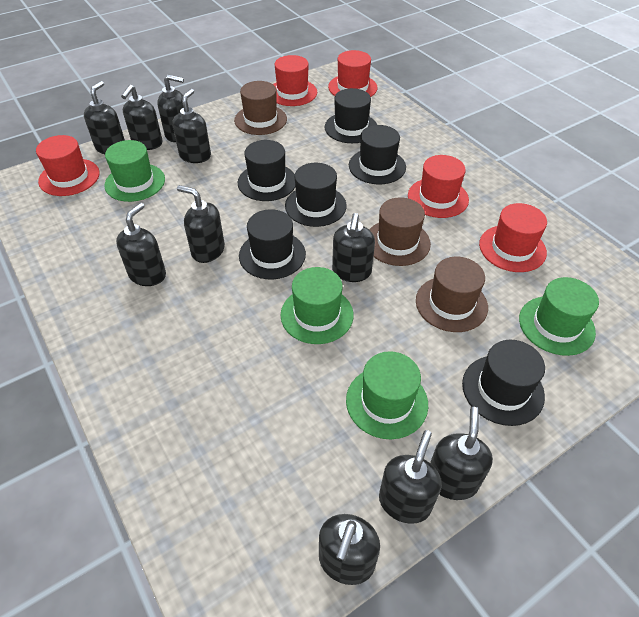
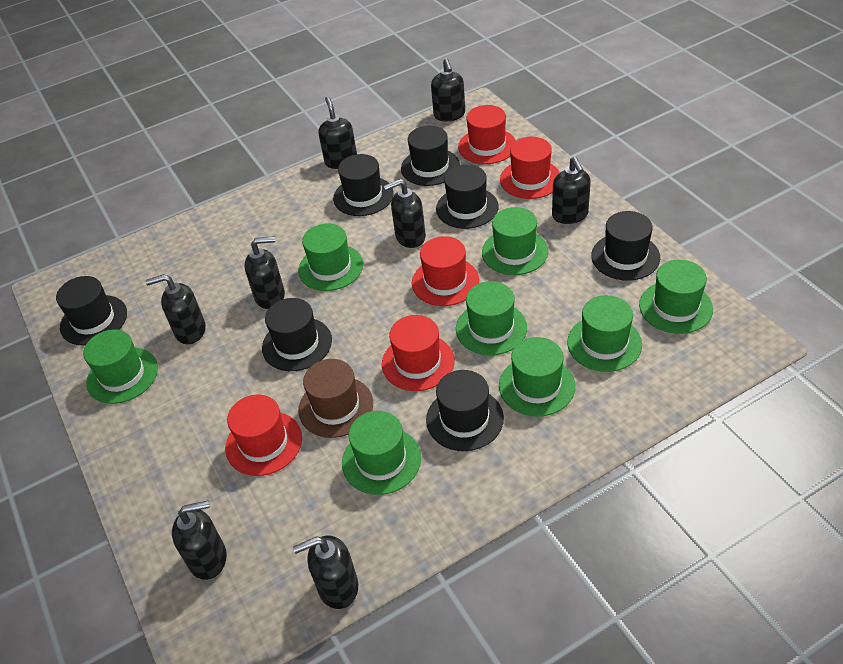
black hat: [238,140,295,201] [239,209,306,279] [285,163,347,227] [324,88,377,143] [349,125,406,184] [462,340,545,426] = 6 -> [56,276,127,346] [262,298,332,371] [333,154,394,216] [401,126,460,186] [426,370,504,451] [436,165,499,229] [591,211,660,281] = 7
black soap dispenser: [84,81,125,154] [116,203,166,286] [121,85,163,150] [157,75,184,142] [172,89,211,163] [177,185,225,263] [319,514,380,585] [332,213,375,282] [379,430,441,524] [430,407,493,500] = 10 -> [145,274,206,344] [172,501,227,580] [244,236,285,309] [293,535,358,609] [319,96,357,169] [383,179,426,248] [431,58,465,121] [552,157,590,224] = 8
brown hat: [234,81,287,135] [369,197,431,266] [416,257,488,332] = 3 -> [298,359,373,438] = 1
green hat: [104,140,165,202] [281,267,354,344] [346,351,428,439] [519,277,599,356] = 4 -> [83,329,158,404] [298,223,363,291] [342,411,421,495] [456,281,527,355] [482,207,548,275] [499,337,575,417] [567,295,642,372] [639,260,713,334] = 8

